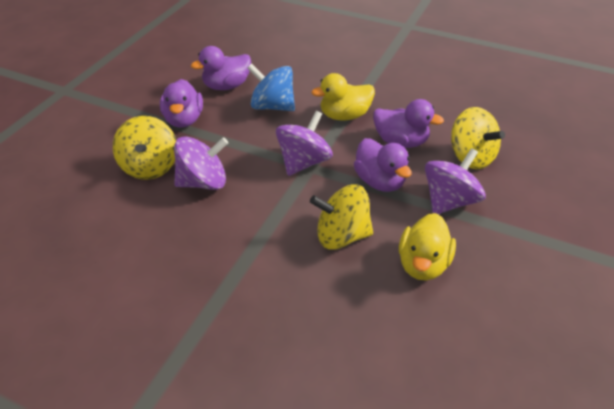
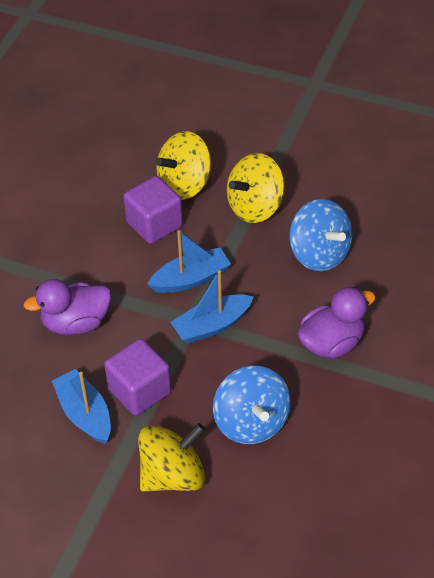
blue boat: none = 0 -> [52,369,111,444] [148,230,231,293] [170,270,254,344] = 3
blue spinning top: [247,63,295,111] = 1 -> [213,366,291,444] [289,199,353,271] = 2
purple cube: none = 0 -> [104,339,171,416] [123,176,183,244] = 2
purple duck: [160,79,203,128] [191,46,251,90] [354,138,412,192] [373,99,444,148] = 4 -> [24,279,111,335] [298,287,376,358] = 2
purple spinning top: [174,136,228,190] [276,111,333,176] [425,148,486,214] = 3 -> none = 0
yellow duck: [311,73,375,120] [399,213,456,280] = 2 -> none = 0

